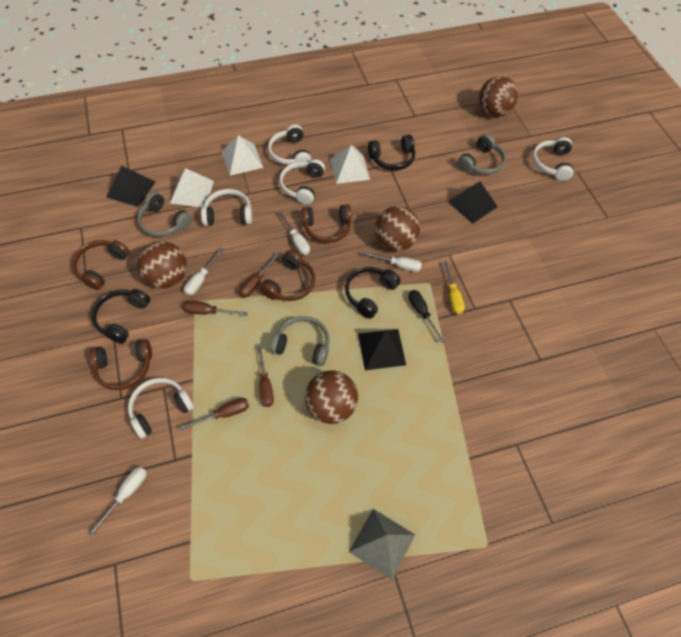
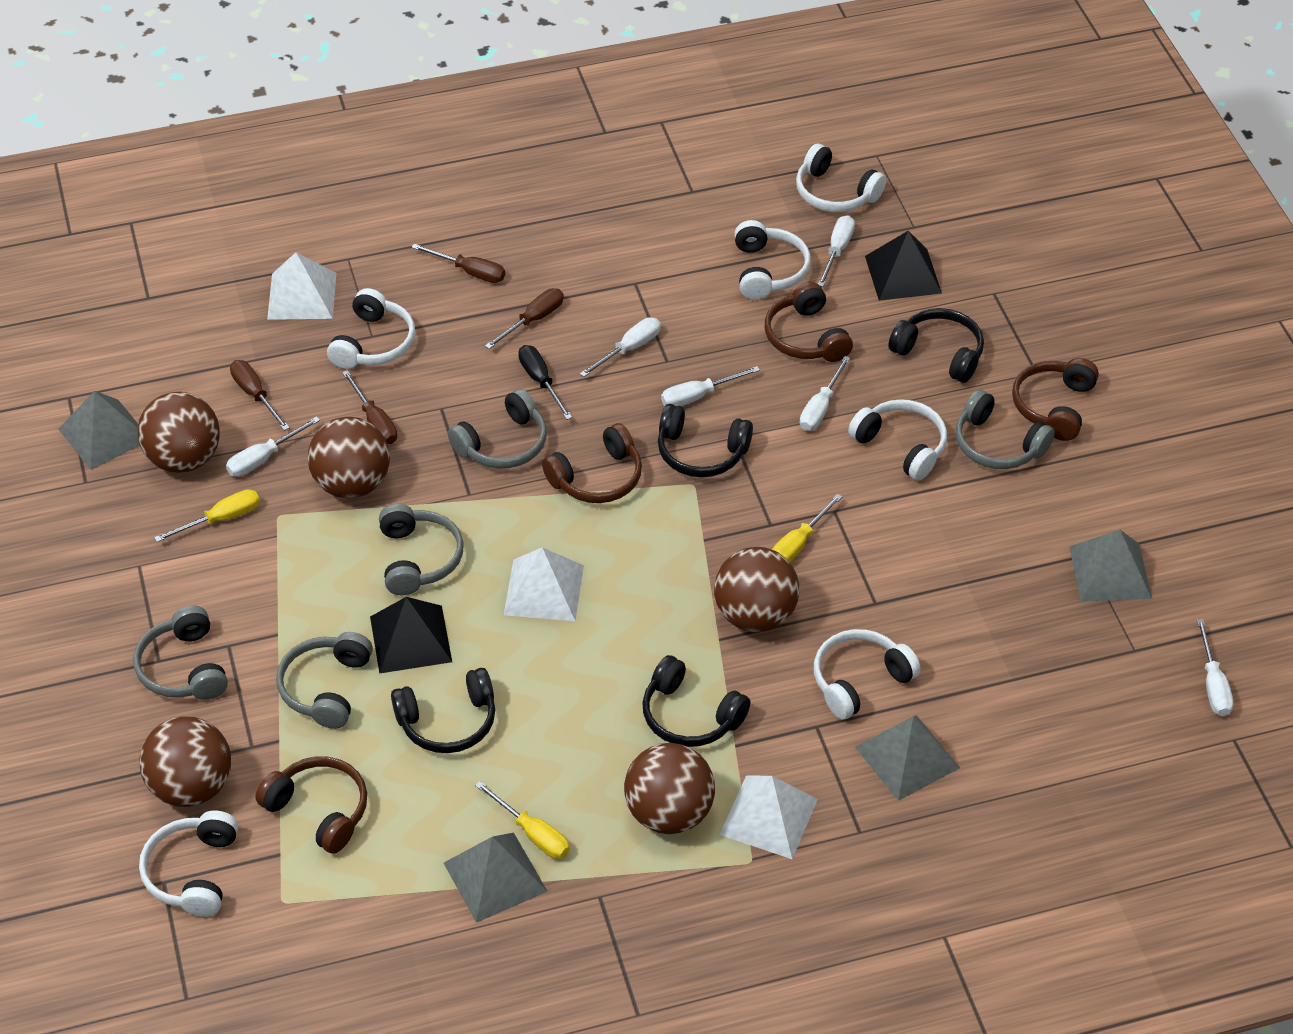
black headphones: [91,289,150,344] [345,267,401,319] [368,135,415,171] = 3 -> [391,668,495,753] [642,655,751,747] [658,404,753,477] [888,308,984,383] = 4
black pyramid: [106,165,155,207] [358,329,406,370] [448,181,497,224] = 3 -> [370,597,452,674] [865,231,942,301] = 2
brown ball: [138,241,187,288] [305,370,358,424] [375,206,420,251] [479,76,518,117] = 4 -> [138,392,220,473] [140,717,231,807] [308,417,390,498] [624,743,715,834] [714,547,800,632] = 5
grey headphones: [137,192,192,237] [270,316,330,366] [457,134,506,175] = 3 -> [133,606,228,700] [276,632,373,729] [379,504,464,595] [448,389,547,468] [955,390,1055,469] = 5
grey pyramid: [349,509,415,580] = 1 -> [58,391,140,470] [444,833,548,923] [855,715,960,801] [1069,530,1152,602] = 4
white headphones: [128,378,194,439] [201,189,252,226] [268,124,311,168] [279,159,325,205] [532,137,573,181] = 5 -> [139,811,238,917] [327,288,415,369] [734,220,811,300] [796,144,886,212] [814,629,921,719] [848,399,947,481] = 6
white screwdriver: [88,467,147,537] [184,248,223,296] [278,211,310,255] [362,252,422,272] = 4 -> [226,416,320,477] [580,317,661,377] [661,366,760,406] [800,356,850,431] [818,215,855,287] [1197,619,1233,716] = 6
yellow screwdriver: [444,261,465,314] = 1 -> [154,489,260,542] [475,781,570,859] [772,494,842,562] = 3

